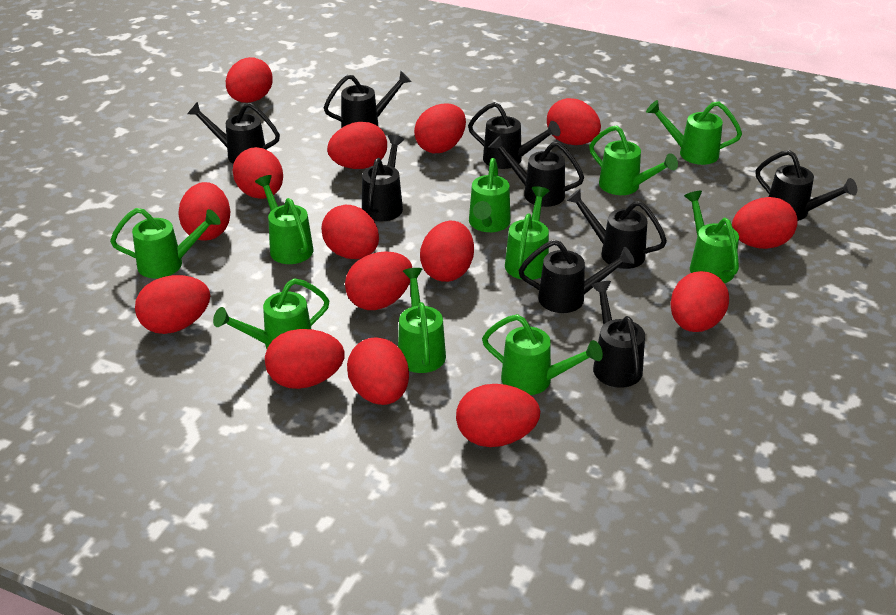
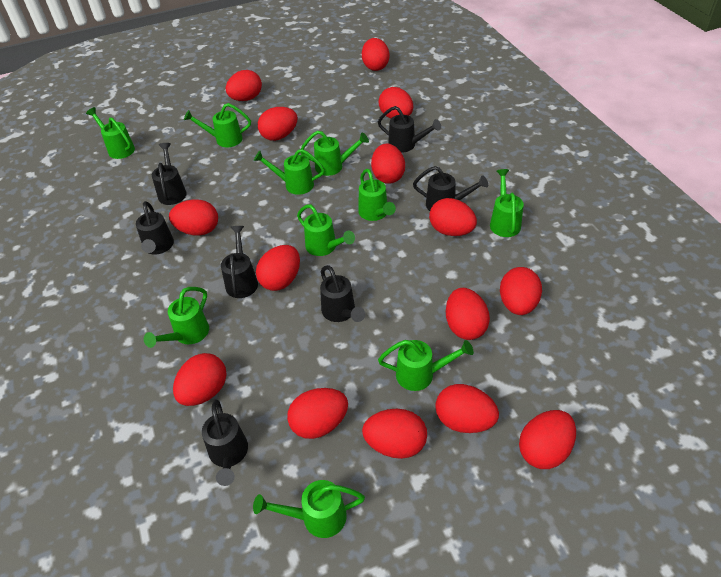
black watering can: [187,102,280,164] [324,71,412,128] [362,135,404,222] [468,102,561,169] [489,135,584,207] [518,240,635,313] [566,189,667,269] [591,281,645,388] [755,150,857,221] = 9 -> [136,201,174,255] [152,143,187,205] [202,400,248,486] [221,226,258,298] [320,265,365,322] [378,106,441,153] [413,166,488,211] = 7

